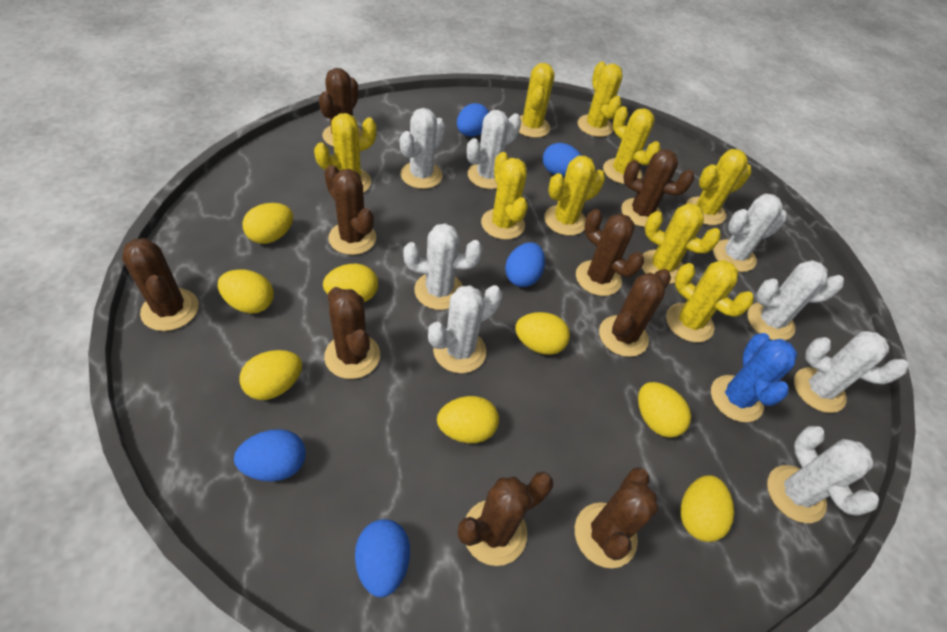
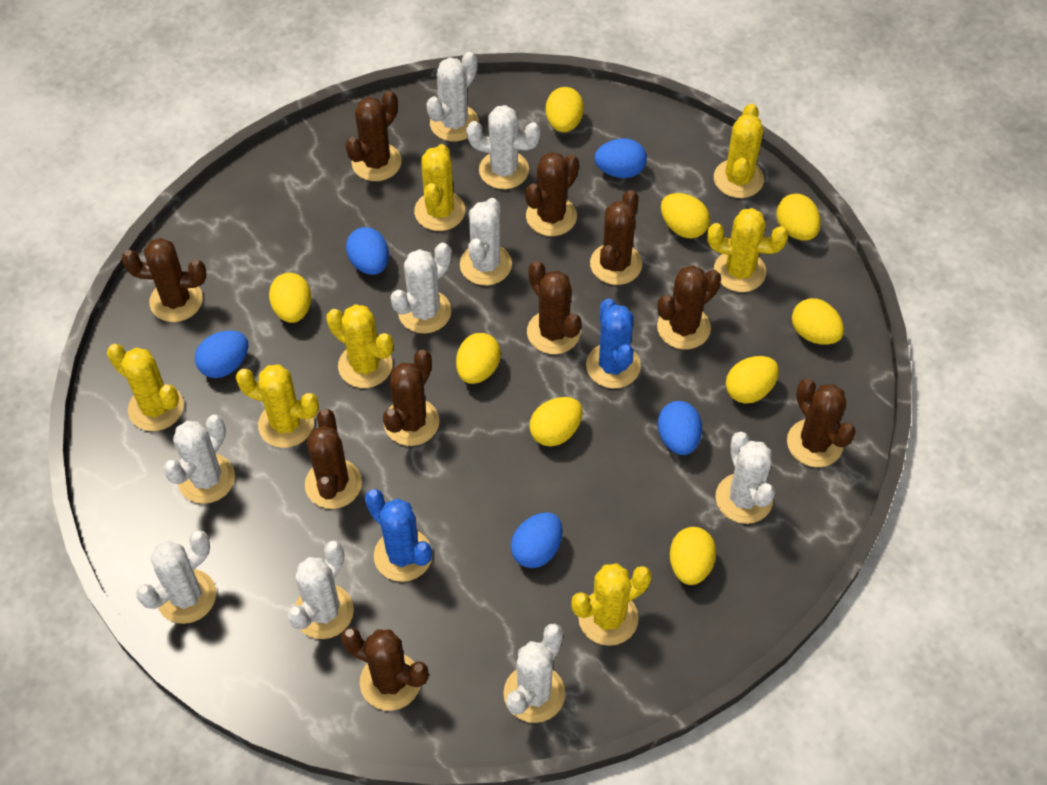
blue cactus: [711,333,797,422] = 1 -> [365,489,432,582] [586,299,641,389] = 2
brown cactus: [122,238,199,331] [319,68,363,147] [324,165,376,255] [324,287,380,379] [458,472,553,566] [575,467,658,568] [576,209,644,296] [599,269,671,357] [621,149,694,227] = 9 -> [122,238,207,322] [305,409,362,509] [341,627,429,711] [345,91,401,181] [383,350,440,446] [525,152,579,236] [527,261,582,354] [590,190,642,285] [657,265,721,349] [787,379,856,467] = 10
white cactus: [400,108,445,189] [403,223,483,310] [428,285,502,373] [467,110,521,189] [713,194,787,272] [747,260,844,340] [767,426,879,523] [794,331,908,413] = 8 -> [136,530,216,624] [163,415,235,504] [287,540,354,639] [391,243,452,334] [426,52,479,142] [460,198,512,286] [466,105,541,189] [503,624,565,723] [715,432,775,524] = 9
yellow cactus: [314,113,377,193] [481,152,528,240] [519,63,555,138] [544,156,605,236] [578,62,622,137] [603,106,661,184] [642,203,721,284] [666,260,754,342] [686,149,751,225] = 9 -> [107,344,184,431] [236,365,319,448] [326,304,393,388] [414,144,465,231] [571,563,652,646] [707,208,788,292] [714,104,764,198] = 7
yellow egg: [218,269,274,314] [240,350,302,400] [242,203,293,244] [323,264,378,302] [437,396,499,443] [515,312,570,355] [638,382,691,438] [680,475,734,542] = 8 -> [269,273,311,323] [456,333,501,384] [529,397,583,446] [546,87,584,132] [661,193,710,239] [670,527,716,585] [726,356,779,403] [776,194,821,240] [792,298,844,345] = 9

